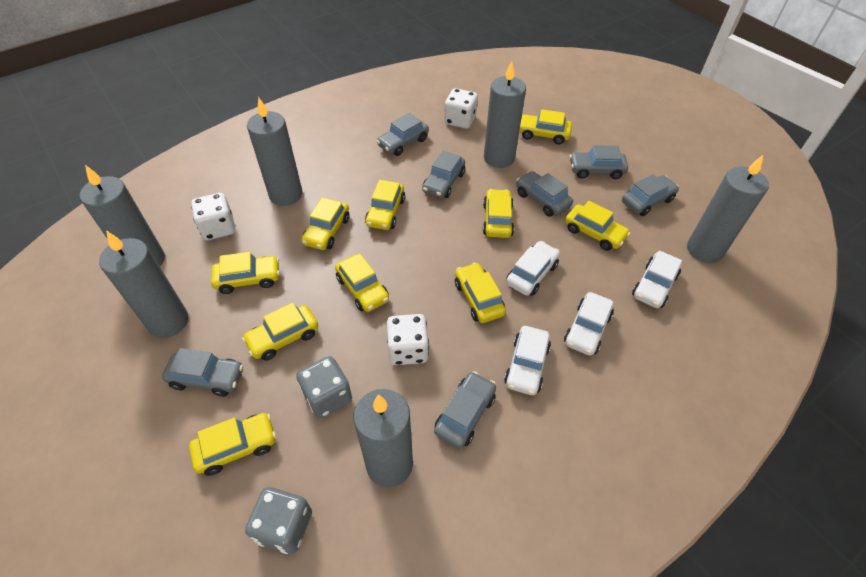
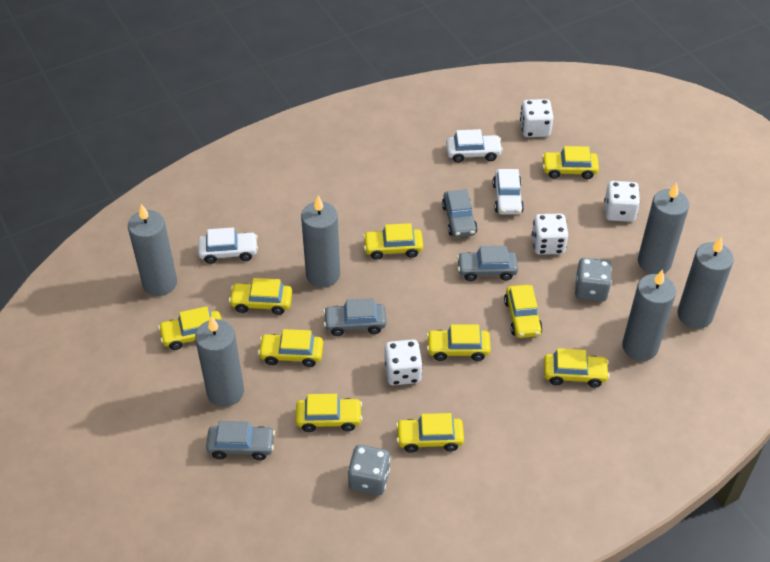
grey car: [162,348,243,397] [376,113,429,156] [422,151,465,198] [434,371,496,448] [516,171,573,216] [570,145,628,179] [622,174,679,216] = 7 -> [206,421,275,460] [323,298,386,336] [442,189,478,237] [457,246,518,281] = 4
white car: [504,326,551,395] [506,241,560,296] [564,292,614,356] [632,250,682,308] = 4 -> [198,227,258,264] [446,129,503,163] [492,169,524,215] = 3
white dice: [191,193,236,240] [387,314,429,365] [444,88,478,129] = 3 -> [385,339,423,385] [520,99,554,137] [532,214,568,255] [604,181,640,222] = 4

